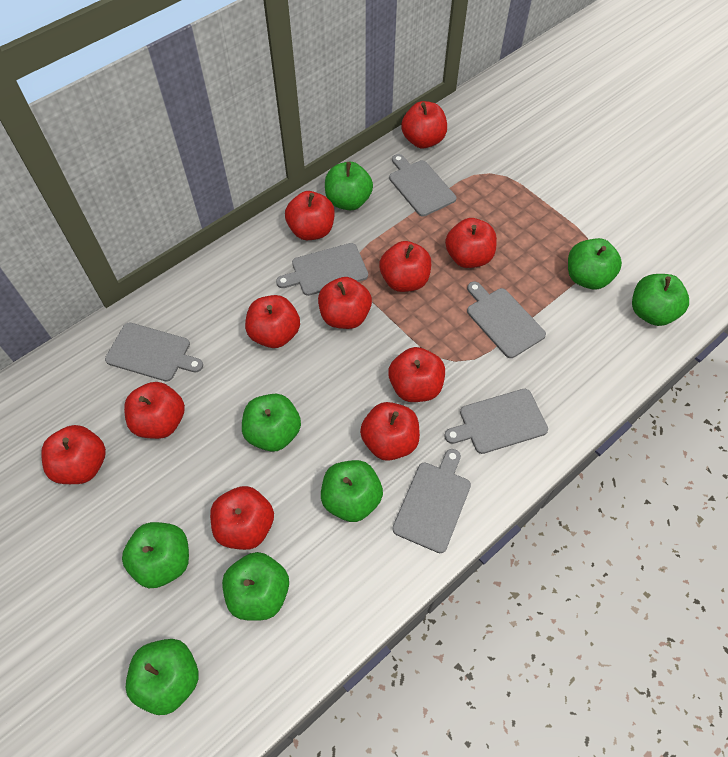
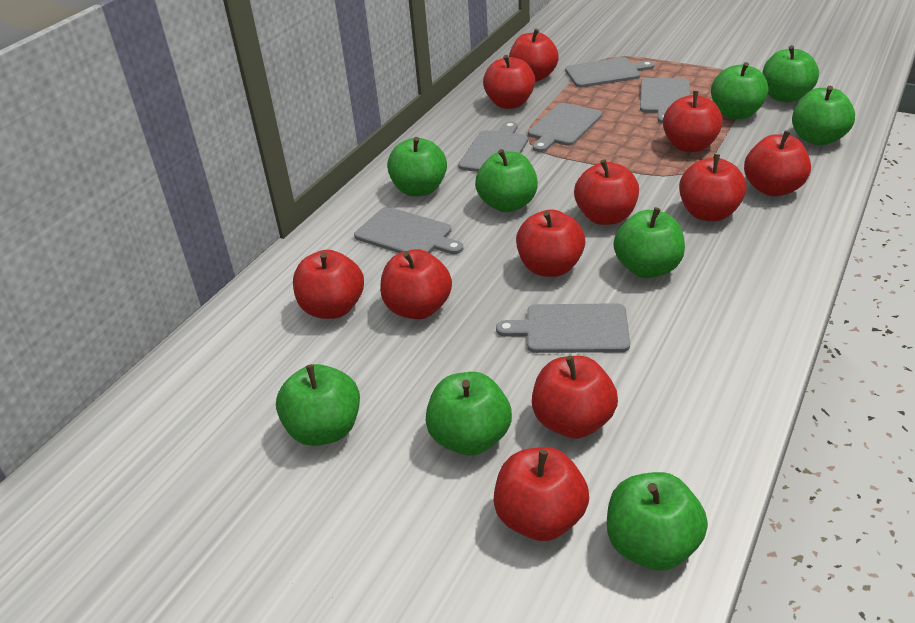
green apple: [122,522,189,588] [125,639,199,715] [222,552,289,621] [242,394,301,452] [321,460,383,522] [325,162,373,210] [568,238,622,289] [632,274,689,326] = 8 -> [276,364,360,446] [387,137,447,196] [426,372,512,455] [475,149,538,212] [607,472,708,571] [614,207,685,278] [711,62,769,119] [762,45,819,102] [792,86,855,145] = 9

